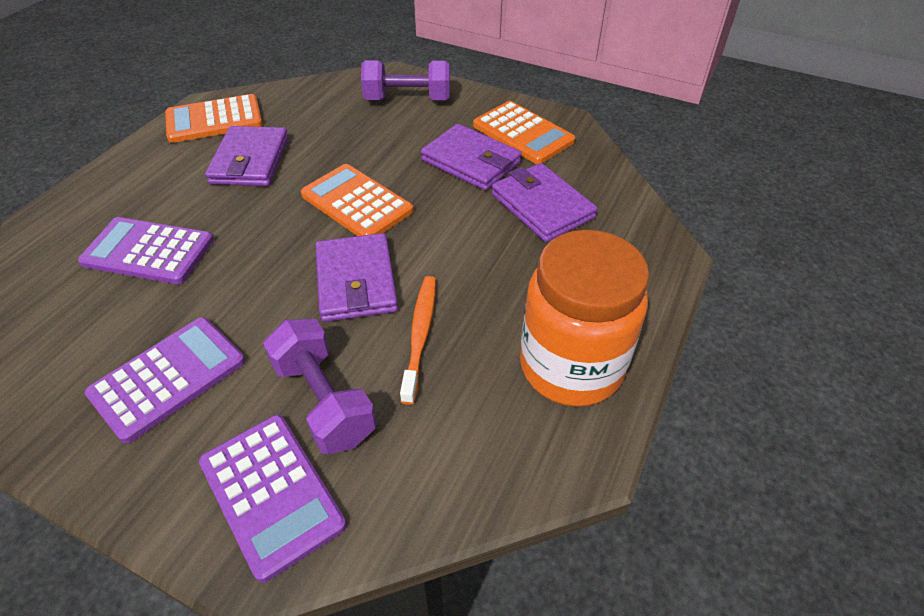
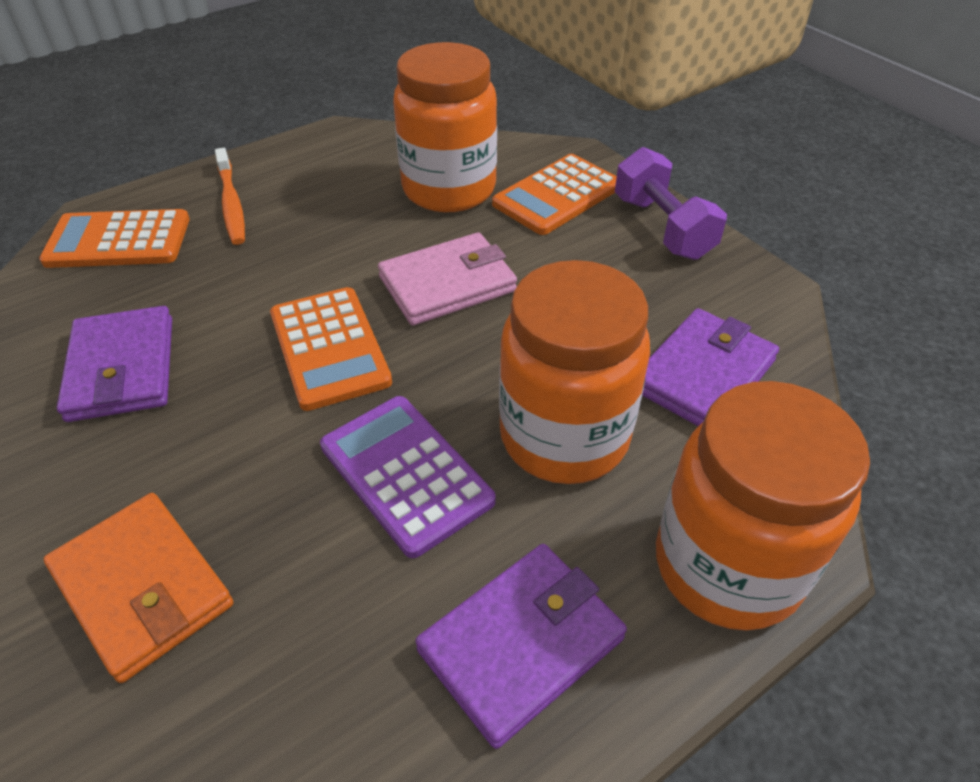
orange jar: [520,230,649,407] = 1 -> [393,42,497,212] [499,260,650,484] [656,381,870,631] = 3
orange wallet: none = 0 -> [44,493,233,683] = 1
pink wallet: none = 0 -> [378,232,517,326] = 1
purple calculator: [78,217,214,284] [85,317,245,444] [199,415,347,583] = 3 -> [320,396,496,558] = 1
purple dumbbell: [263,319,376,454] [361,60,450,100] = 2 -> [615,147,727,260] = 1
purple wallet: [205,126,289,186] [315,233,398,322] [421,124,522,191] [492,163,598,242] = 4 -> [57,306,172,422] [415,544,627,749] [642,308,779,426] = 3

